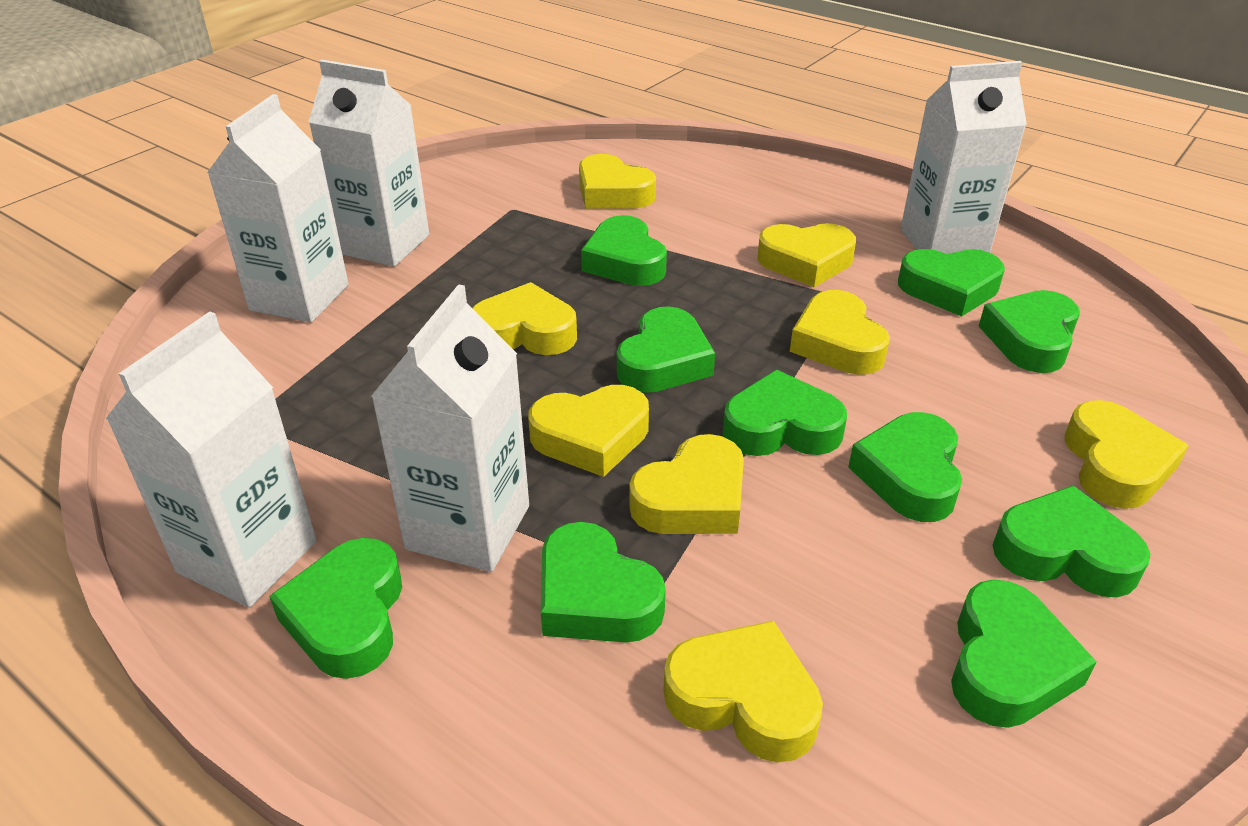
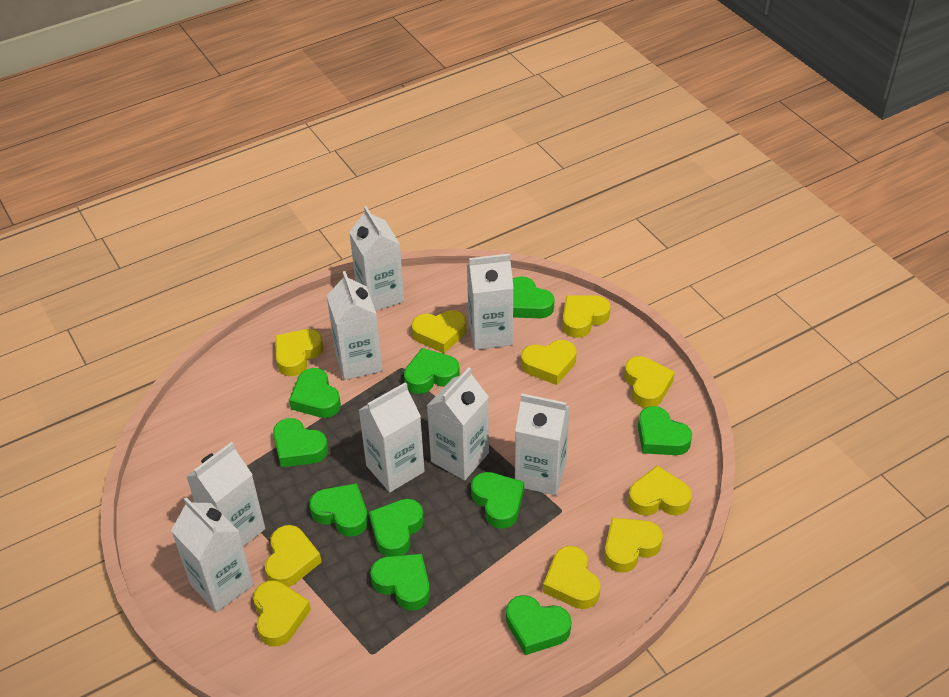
white carton: [106,312,317,607] [207,94,349,323] [309,60,429,267] [371,284,529,572] [901,61,1027,254] = 5 -> [171,497,253,612] [186,442,265,547] [327,271,382,380] [349,206,404,311] [359,382,425,492] [427,367,489,480] [467,253,514,350] [515,394,570,495] = 8
yellow heart: [472,282,577,355] [528,385,649,477] [579,154,656,209] [629,434,744,534] [663,621,823,762] [757,223,856,287] [790,290,890,375] [1065,400,1189,509] = 8 -> [253,580,311,647] [265,525,322,587] [275,329,323,376] [412,310,466,353] [521,340,576,385] [543,546,601,609] [562,296,611,338] [604,518,663,572] [624,356,675,408] [628,465,692,516] = 10

